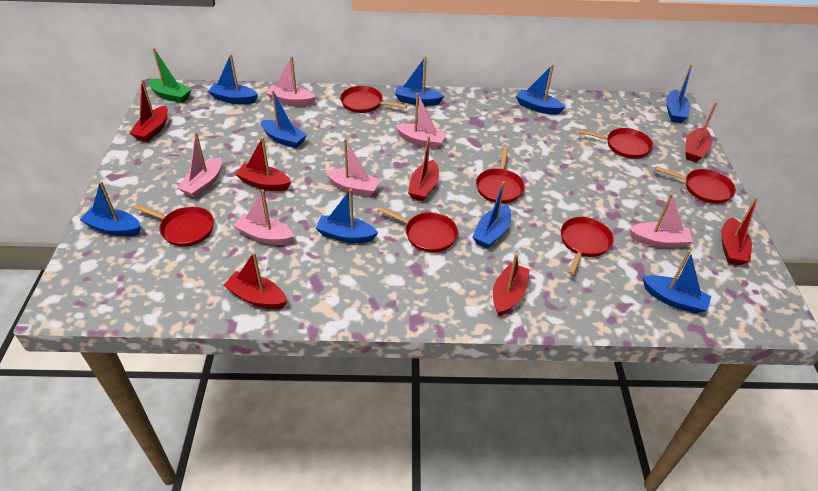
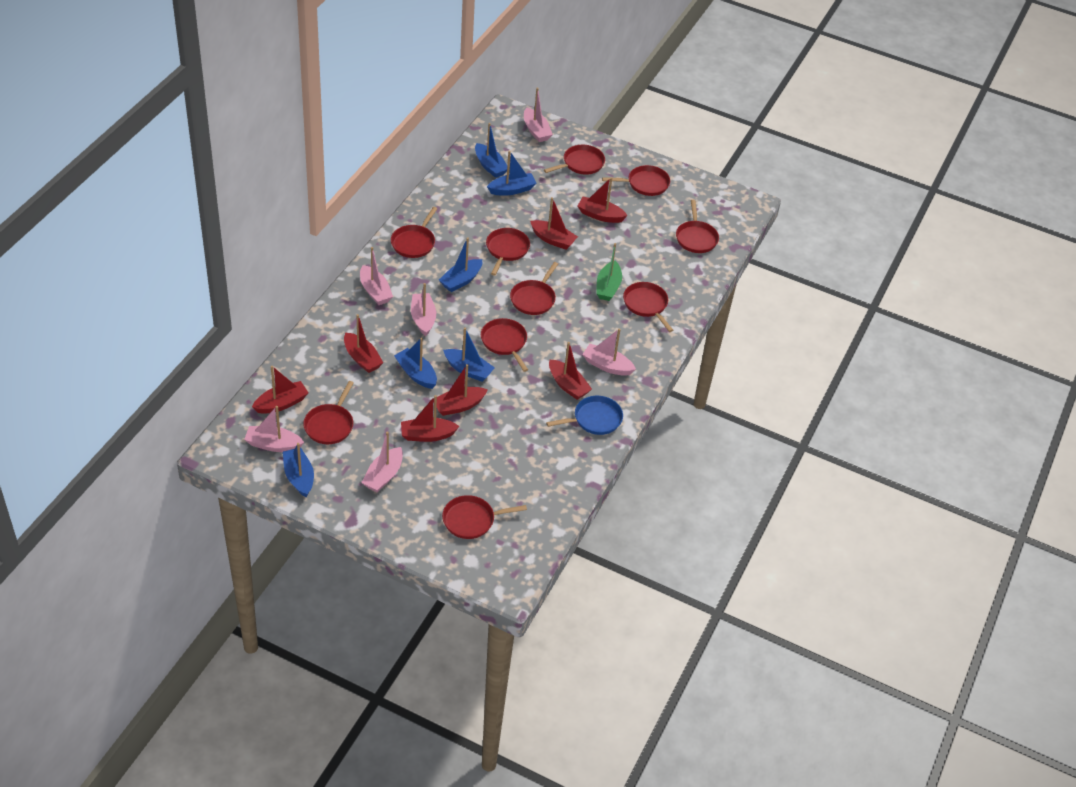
blue boat: [80,181,141,236] [208,54,258,104] [261,90,307,149] [316,189,378,243] [395,56,444,106] [472,181,511,248] [516,64,565,115] [643,250,711,314] [666,64,693,123] = 9 -> [283,443,314,497] [394,338,437,389] [439,237,482,292] [443,327,495,382] [475,123,507,178] [487,151,536,196] = 6
blue pan: none = 0 -> [546,396,623,435] = 1
red pan: [134,204,214,246] [340,86,407,113] [378,206,458,252] [476,147,525,204] [561,217,614,275] [579,128,653,159] [655,166,736,204] = 7 -> [303,381,354,444] [391,207,437,258] [442,495,527,539] [481,318,528,372] [486,228,530,276] [510,262,558,315] [544,145,605,175] [602,165,670,196] [623,282,673,332] [676,200,719,253] = 10

